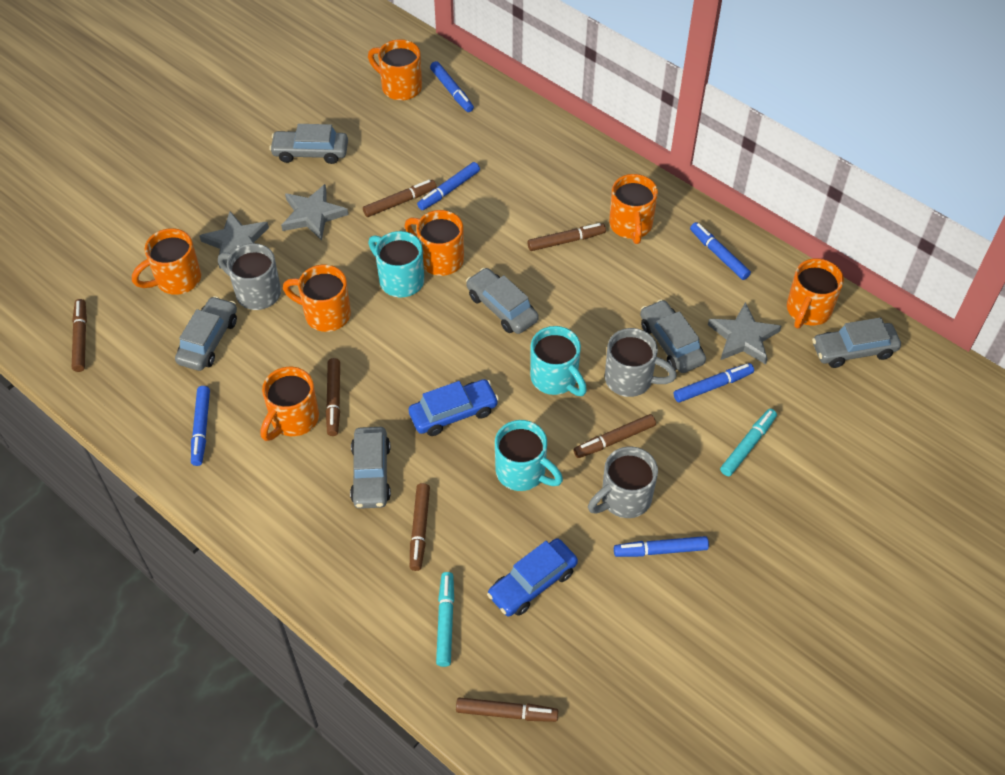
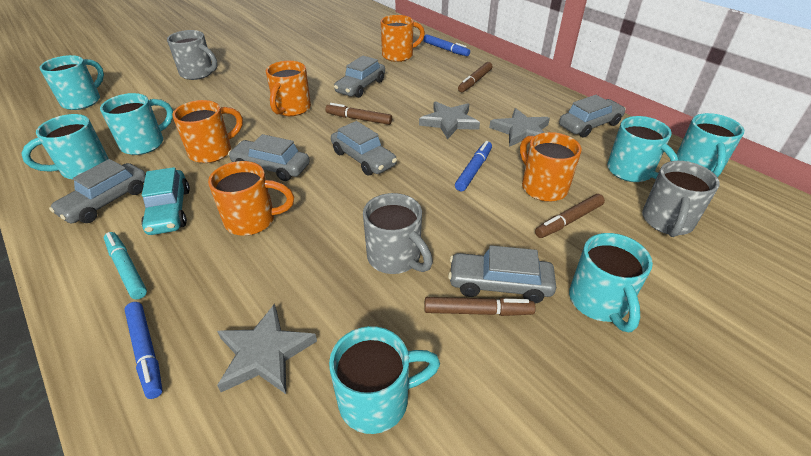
blue car: [409,379,499,436] [487,538,578,616] = 2 -> none = 0
blue marker: [191,386,210,466] [417,162,480,210] [430,61,474,112] [614,536,709,557] [674,363,754,402] [690,222,751,280] = 6 -> [124,302,163,399] [423,34,470,56] [455,141,492,191] = 3
brown marker: [72,299,87,372] [326,358,340,436] [363,180,437,217] [410,483,430,571] [456,697,558,722] [527,223,606,251] [573,414,656,458] = 7 -> [325,103,392,125] [425,297,536,316] [458,62,492,92] [535,194,605,238] = 4
orange mug: [132,228,201,295] [260,367,319,441] [283,265,351,332] [368,39,422,100] [405,210,464,276] [609,174,658,244] [787,258,844,329] = 7 -> [172,100,243,163] [208,161,294,236] [266,61,311,116] [380,15,425,62] [520,132,582,202] = 5
turquoise car: none = 0 -> [141,167,190,235] = 1
turquoise marker: [436,572,454,667] [720,409,777,476] = 2 -> [104,232,147,300] = 1
turquoise mug: [368,231,424,297] [495,420,563,491] [530,326,587,396] = 3 -> [21,114,109,179] [39,55,104,110] [100,93,173,155] [329,326,440,434] [569,233,653,332] [607,116,679,182] [677,113,745,177] = 7

